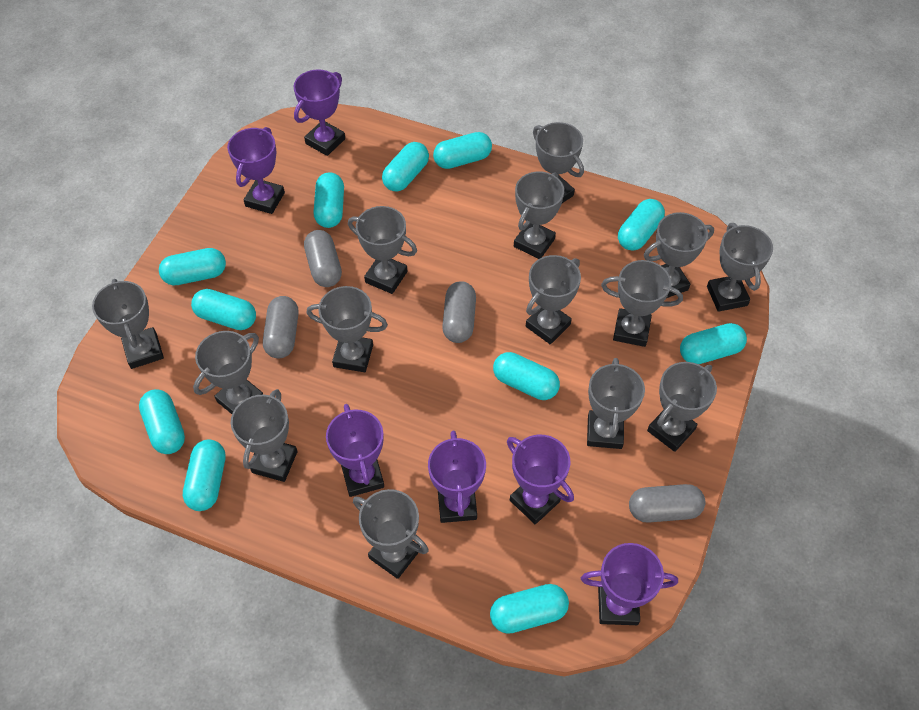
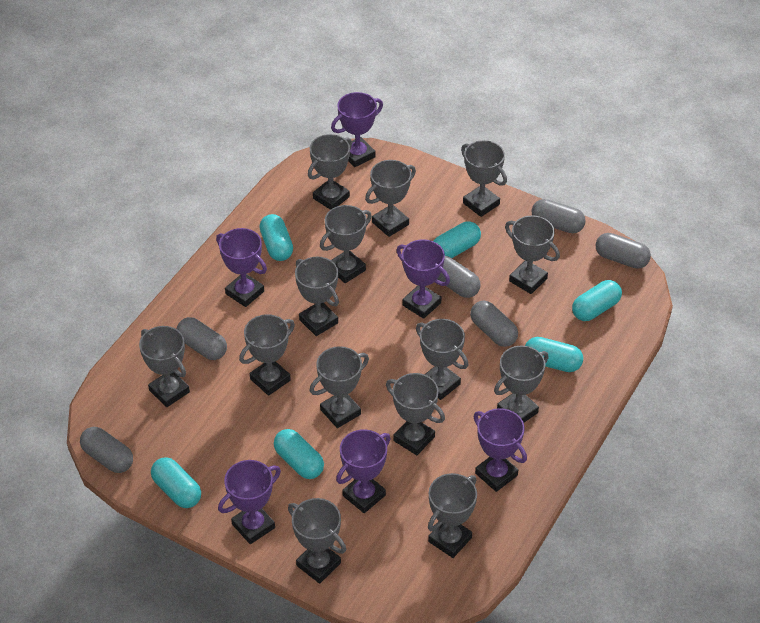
grey capsule: [263,296,299,358] [304,230,342,287] [442,281,476,343] [629,484,705,523] = 4 -> [80,427,133,473] [176,317,227,360] [438,256,481,298] [470,301,518,347] [532,199,586,233] [596,233,651,269] = 6
turquoise capsule: [139,389,185,454] [159,248,226,285] [183,440,226,511] [191,289,256,330] [313,172,344,228] [382,142,429,192] [433,132,492,169] [490,584,569,634] [493,352,560,400] [618,199,665,251] [680,323,747,364] = 11 -> [151,457,201,508] [260,214,293,261] [274,429,324,479] [434,221,481,258] [525,337,583,372] [572,280,622,321] = 6

